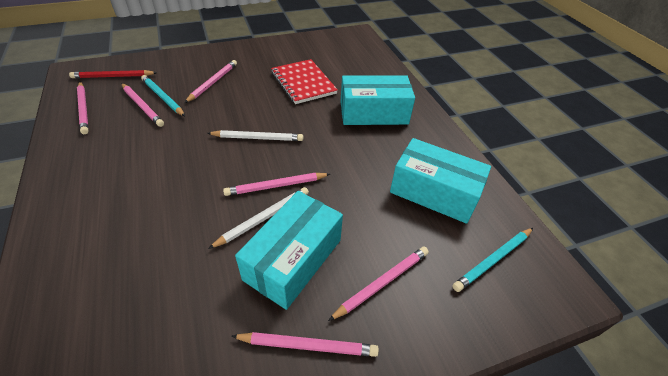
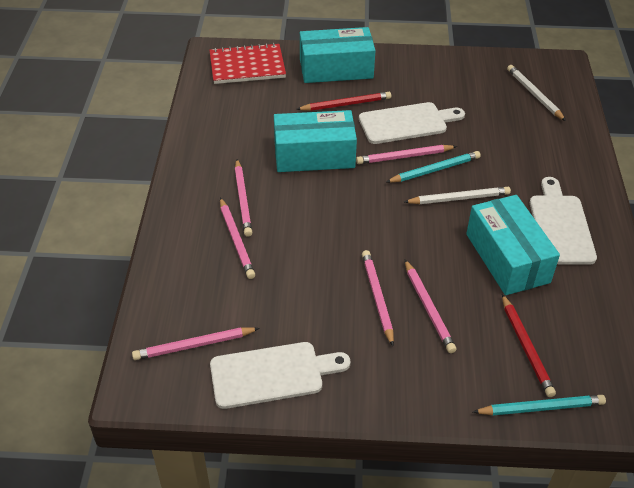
red pencil: [69,70,157,78] = 1 -> [296,92,391,111] [502,294,556,397] = 2
white cutting board: none = 0 -> [210,342,350,409] [359,102,465,144] [530,177,597,265] = 3

